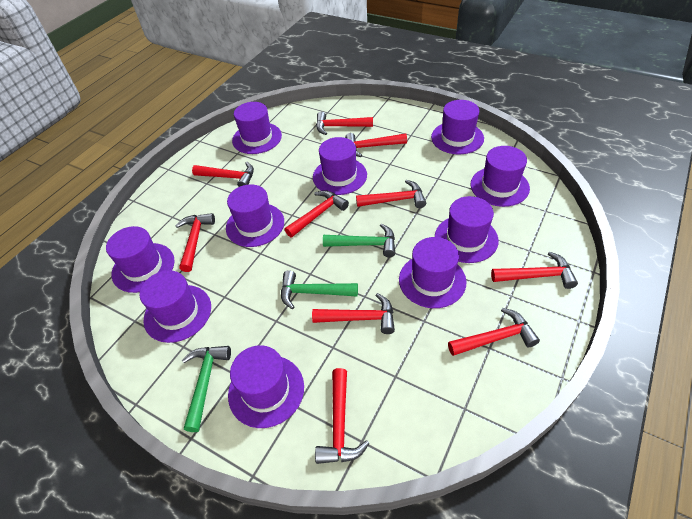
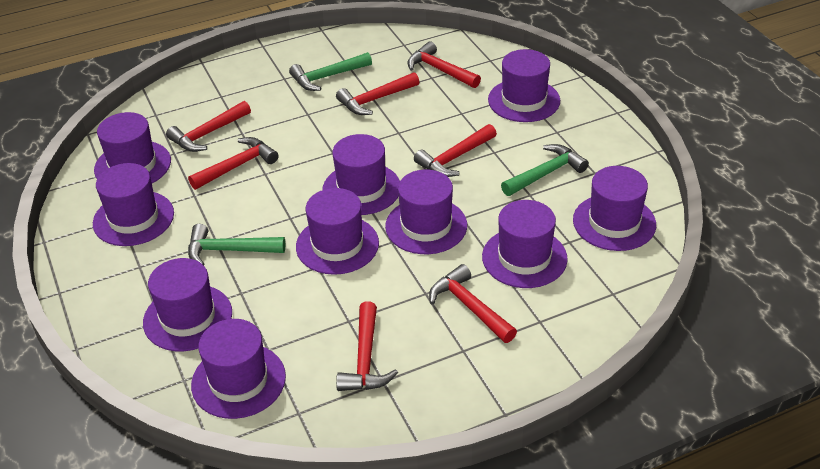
red hammer: [175,213,215,272] [192,162,254,187] [284,190,349,237] [312,293,395,334] [315,368,370,464] [316,112,373,135] [345,133,407,157] [356,180,426,208] [448,308,540,356] [491,252,578,289] = 10 -> [166,101,251,152] [188,137,279,190] [336,72,419,115] [336,302,398,391] [407,41,481,88] [414,124,497,177] [429,264,517,343] = 7

